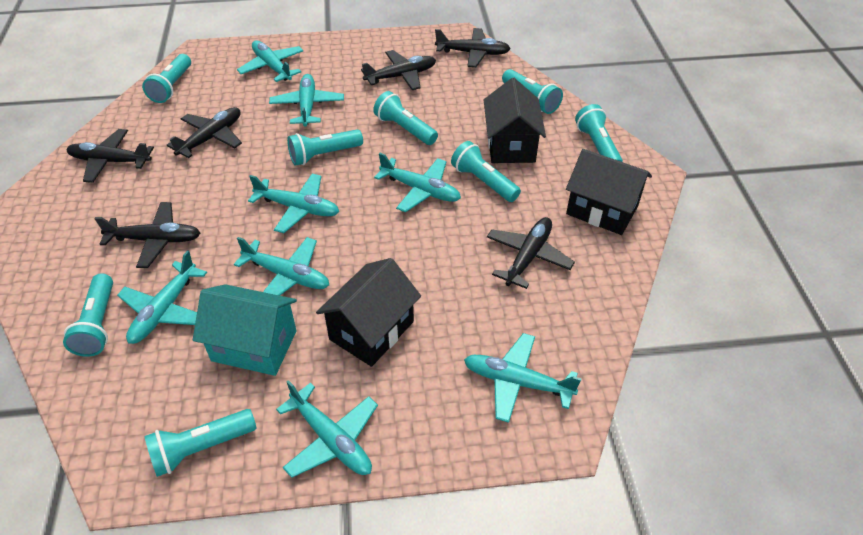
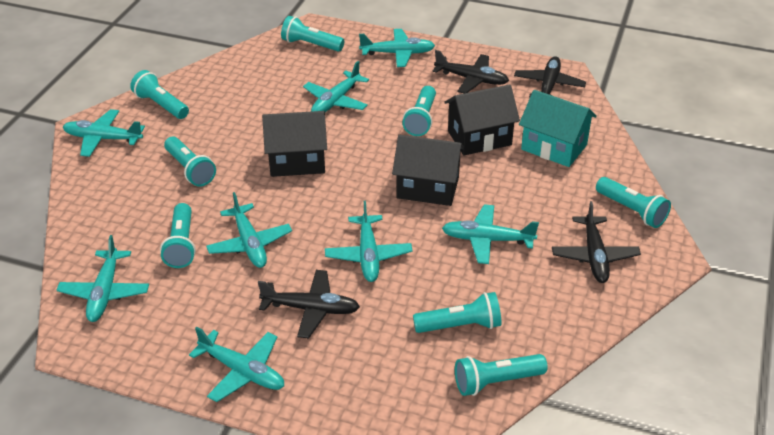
black plane: [66,129,154,183] [94,202,201,268] [167,107,242,158] [361,50,436,90] [435,28,511,67] [487,217,575,289] = 6 -> [258,270,360,338] [432,50,509,93] [514,56,586,97] [552,201,641,283] = 4

